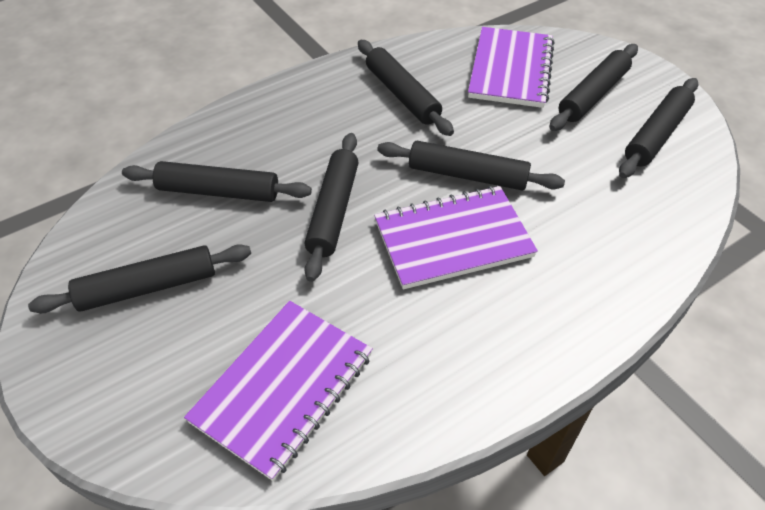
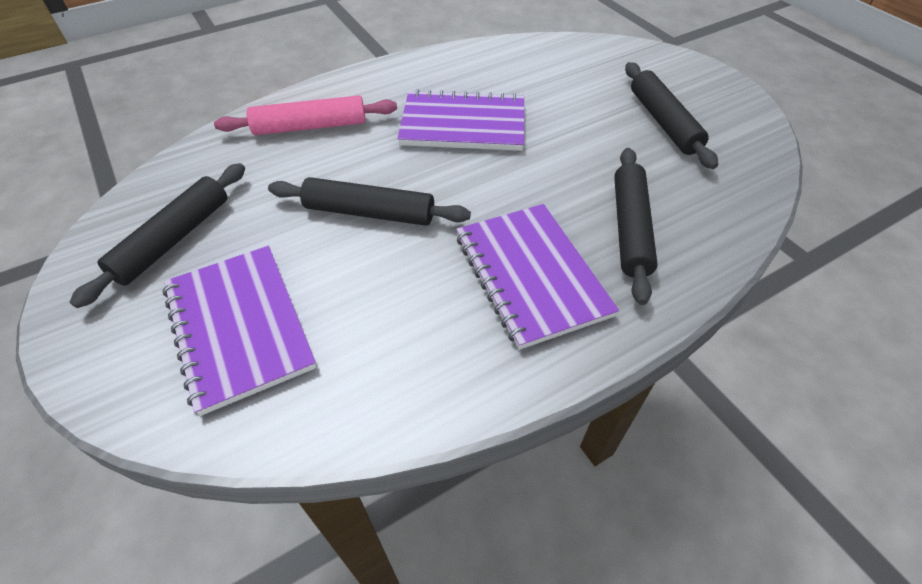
black rolling pin: [28,244,251,313] [122,161,312,202] [304,133,358,282] [358,40,454,136] [377,141,565,190] [549,44,638,131] [619,78,698,178] = 7 -> [70,163,245,308] [268,177,471,226] [614,148,658,305] [625,62,718,169] = 4
pink rolling pin: none = 0 -> [214,95,397,135] = 1

